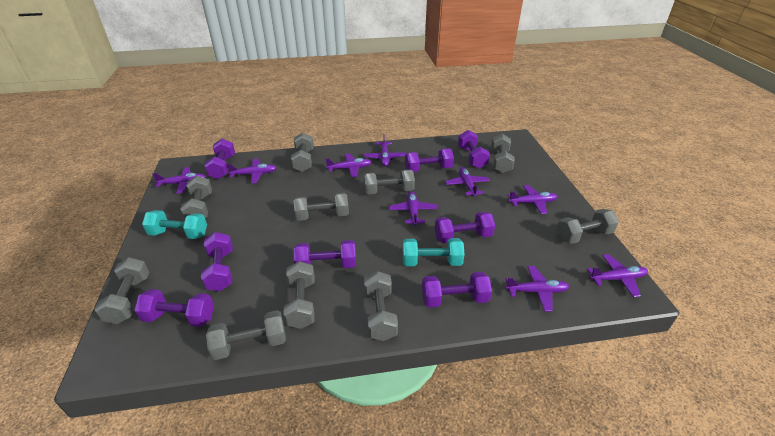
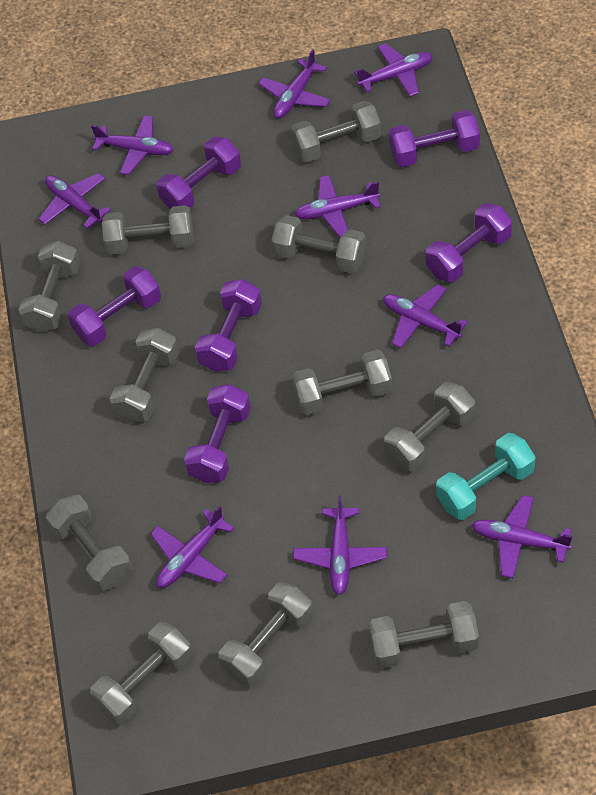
grey dumbbell: [94,257,149,324] [180,176,212,220] [206,310,286,360] [283,261,315,329] [291,133,314,172] [294,193,349,221] [364,169,415,195] [364,271,398,341] [491,134,515,173] [557,209,619,244] = 10 -> [19,240,80,333] [46,495,132,591] [90,622,193,725] [102,205,194,255] [110,328,179,423] [218,582,313,687] [271,215,366,274] [291,101,381,162] [292,350,392,415] [369,601,479,668] [384,382,475,472] = 11
purple dumbbell: [134,289,214,327] [201,232,233,291] [204,139,235,179] [294,240,356,268] [405,149,454,172] [422,272,492,308] [435,212,495,243] [458,130,490,168] = 8 -> [68,266,161,346] [157,137,241,209] [184,384,251,483] [195,279,262,372] [389,110,480,167] [426,203,512,283] = 6
turquoise dumbbell: [142,210,207,239] [403,238,465,266] = 2 -> [436,433,536,520] = 1

